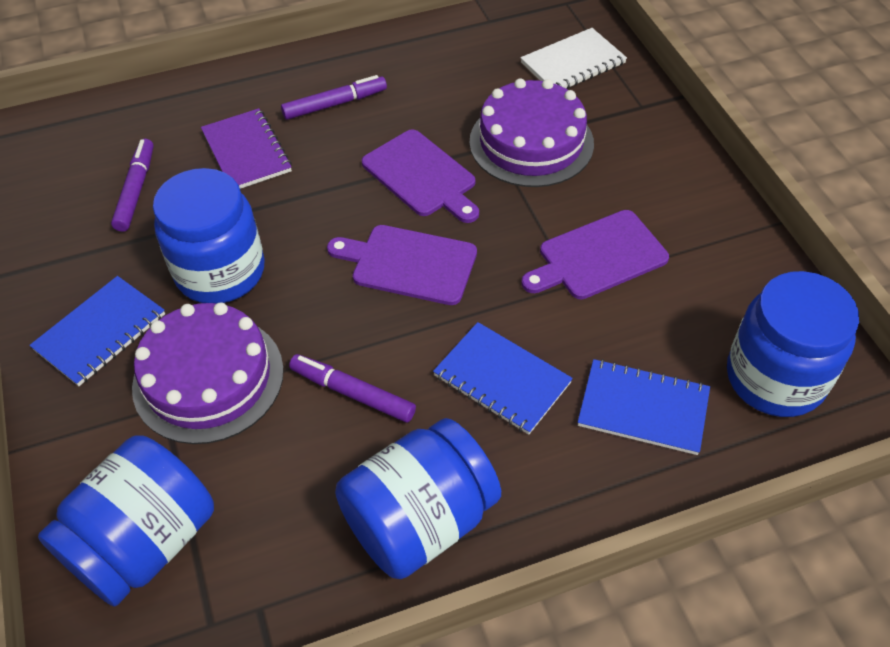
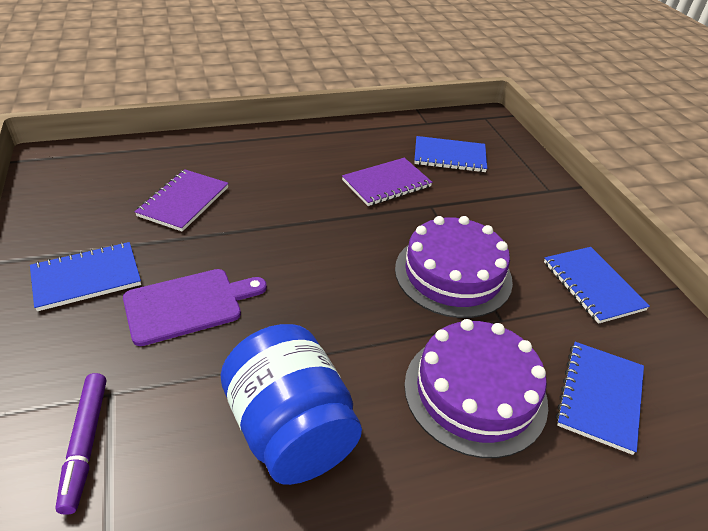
blue jar: [38,435,214,606] [153,168,265,303] [335,418,501,579] [727,271,859,417] = 4 -> [221,324,362,485] = 1
blue notebook: [29,276,165,386] [433,322,573,435] [578,359,710,455] = 3 -> [30,242,141,311] [414,136,487,172] [544,247,650,324] [556,342,644,455] = 4
purple cutting board: [327,225,477,305] [362,129,479,223] [521,210,669,299] = 3 -> [123,269,267,346] = 1
purple marker: [111,139,154,232] [281,75,387,120] [289,354,416,422] = 3 -> [55,373,106,515] = 1
purple notebook: [201,108,292,189] = 1 -> [135,169,229,232] [342,158,433,206] = 2
white notebook: [521,28,627,89] = 1 -> none = 0

